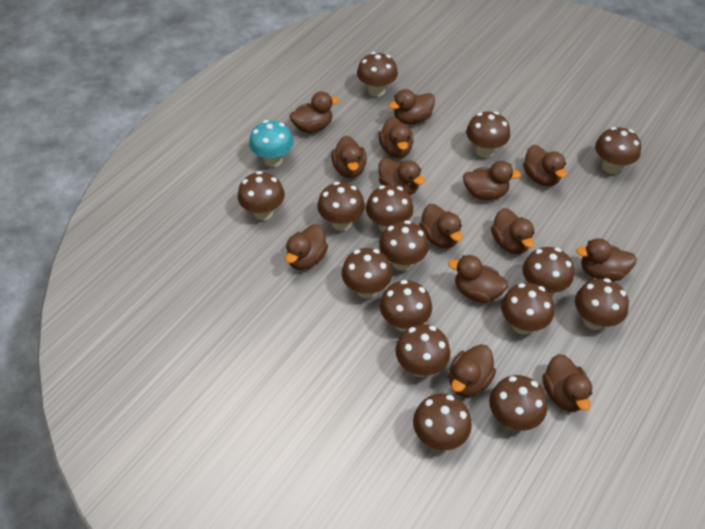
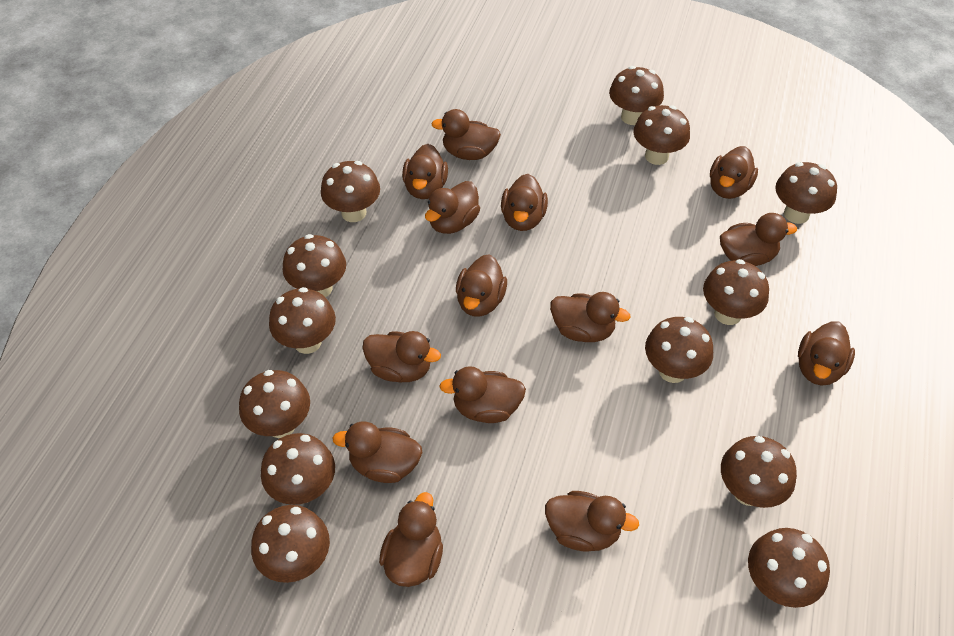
brown mushroom: [238,171,285,220] [317,182,365,231] [342,248,392,298] [357,52,398,97] [366,185,414,232] [379,220,429,271] [380,280,432,332] [395,324,450,377] [413,393,472,450] [466,111,510,158] [489,375,547,431] [501,283,554,335] [522,247,574,295] [575,278,629,330] [595,127,641,174] = 15 -> [239,370,310,438] [251,505,330,583] [261,433,335,505] [269,287,336,354] [283,234,346,297] [321,161,380,222] [609,66,664,125] [633,105,690,165] [645,317,713,383] [703,259,769,325] [721,436,797,508] [748,528,830,608] [775,162,837,224] = 13
turquoise mushroom: [249,120,294,167] = 1 -> none = 0

